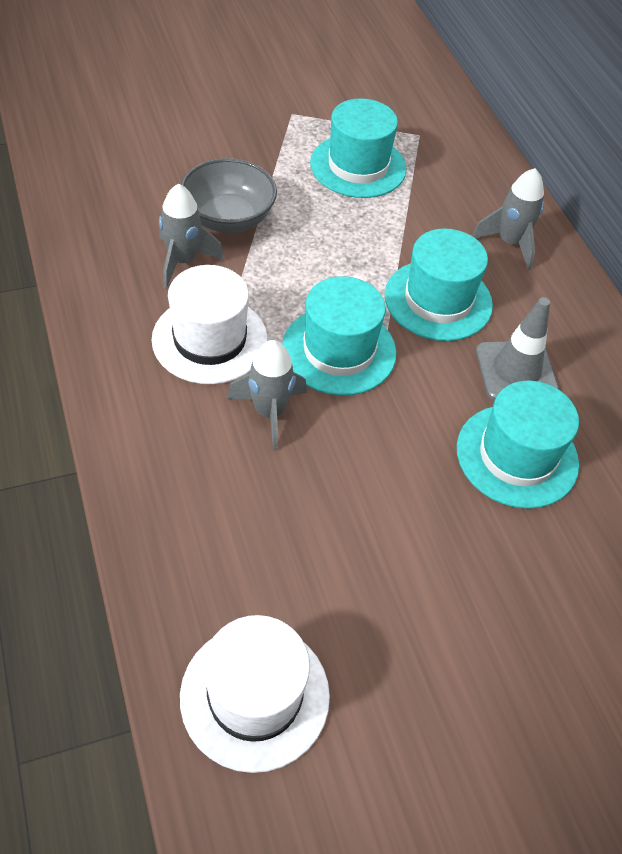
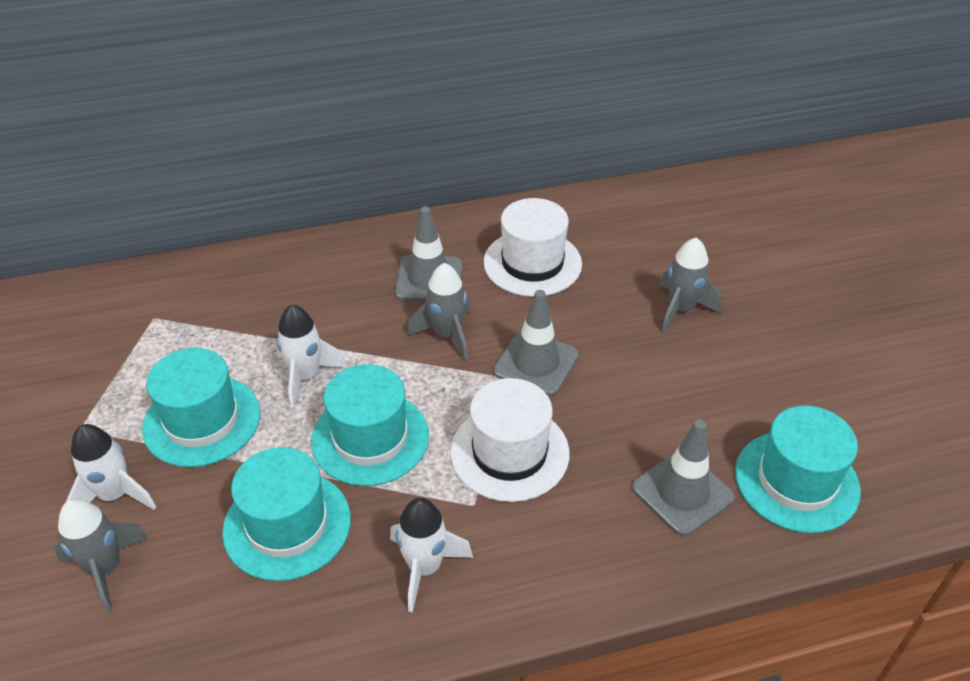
grey bowl: [181,158,277,233] = 1 -> none = 0
grey traffic cone: [476,297,559,401] = 1 -> [395,206,462,301] [493,290,579,396] [632,420,735,536] = 3
white rocket: none = 0 -> [65,424,156,510] [276,305,347,408] [390,498,473,613] = 3

